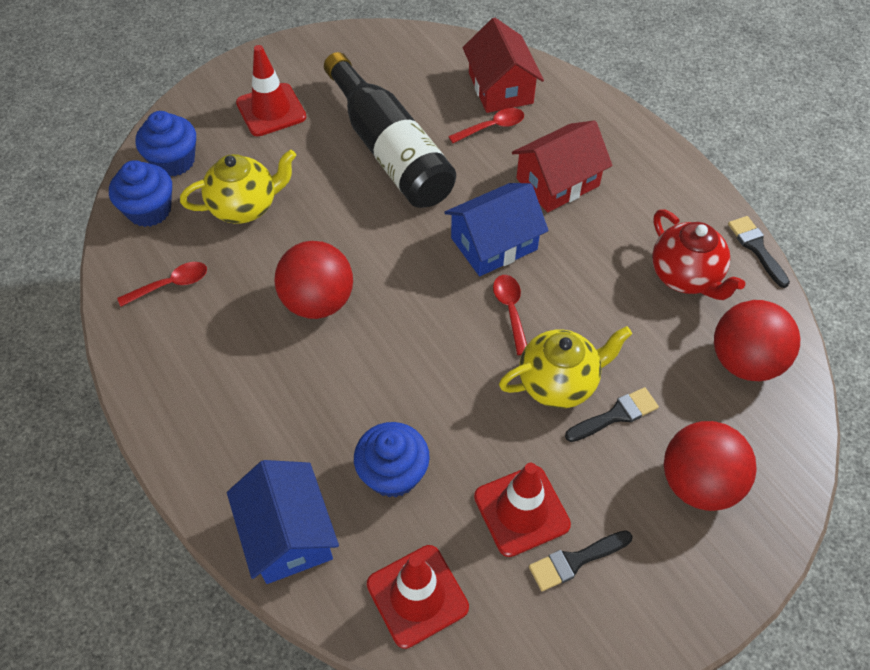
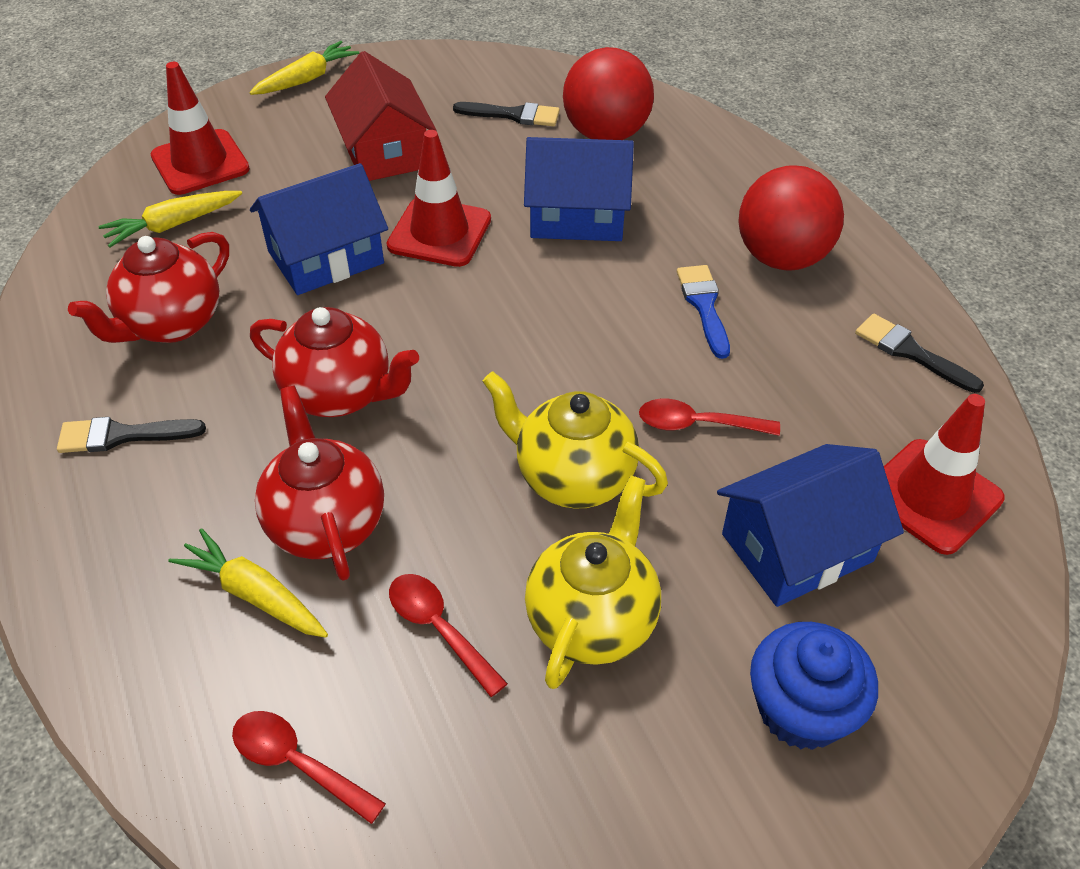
black bottle: [324,52,456,208] = 1 -> none = 0
blue brush: none = 0 -> [677,265,730,359] = 1
blue cupcake: [109,160,172,227] [135,111,196,176] [354,422,430,498] = 3 -> [750,622,878,750] = 1
blue house: [227,460,339,584] [444,183,549,276] = 2 -> [250,163,388,295] [524,137,634,241] [717,444,904,607] = 3
red ball: [274,241,353,319] [664,421,757,511] [714,300,800,381] = 3 -> [563,47,654,140] [738,165,844,270] = 2
red house: [462,18,544,113] [512,120,612,212] = 2 -> [325,51,437,181] = 1
red teapot: [652,209,745,300] = 1 -> [68,232,229,343] [250,307,419,417] [255,386,384,581] = 3
yellow carrot: none = 0 -> [98,191,242,248] [168,528,328,638] [249,41,359,95] = 3

